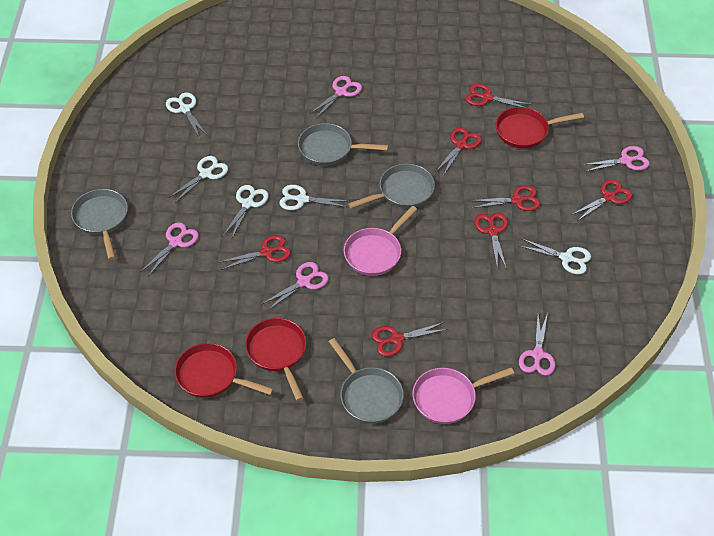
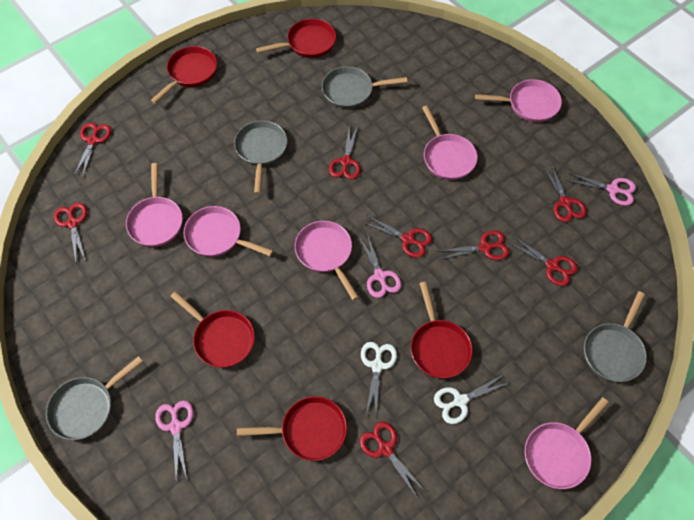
pink pan: [344,206,417,276] [412,368,514,424] = 2 -> [126,163,183,247] [183,206,273,257] [295,221,359,300] [422,105,478,180] [475,79,562,122] [525,397,609,489] = 6
pink scissors: [141,223,199,276] [261,262,329,311] [310,76,362,118] [519,313,555,376] [581,146,650,172] = 5 -> [155,400,193,481] [359,233,401,298] [566,173,636,206] = 3
red pan: [174,343,274,398] [245,318,306,401] [496,107,584,149] = 3 -> [151,46,217,104] [170,292,255,368] [237,396,347,461] [256,19,336,58] [411,282,473,378] = 5
red scissors: [218,235,291,270] [372,322,448,357] [436,127,482,176] [466,84,532,107] [470,185,540,211] [474,213,508,267] [571,179,632,221] = 7 -> [54,202,87,261] [74,122,111,176] [329,125,361,180] [360,422,426,497] [364,216,432,258] [439,230,509,260] [509,236,578,286] [543,163,586,222] = 8
white scissors: [166,92,208,138] [170,156,228,203] [223,185,269,239] [279,185,348,210] [519,238,591,274] = 5 -> [361,342,397,414] [434,374,509,424] = 2

